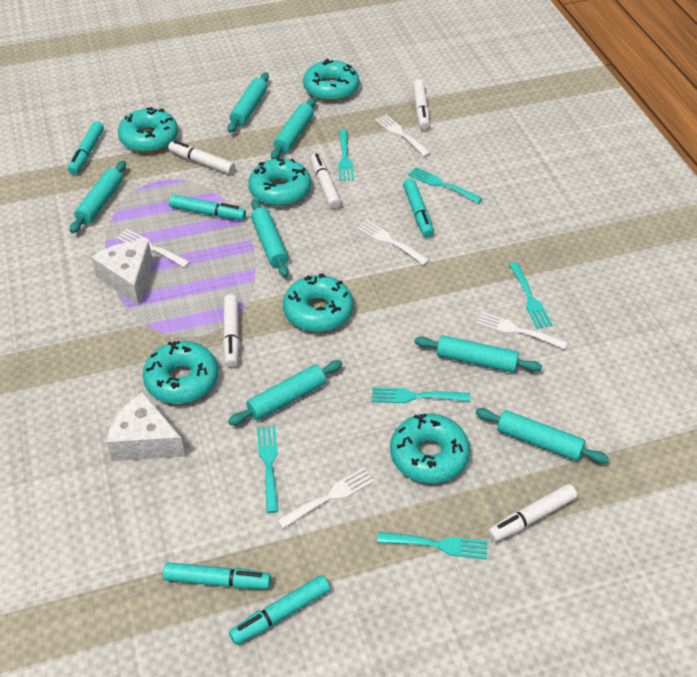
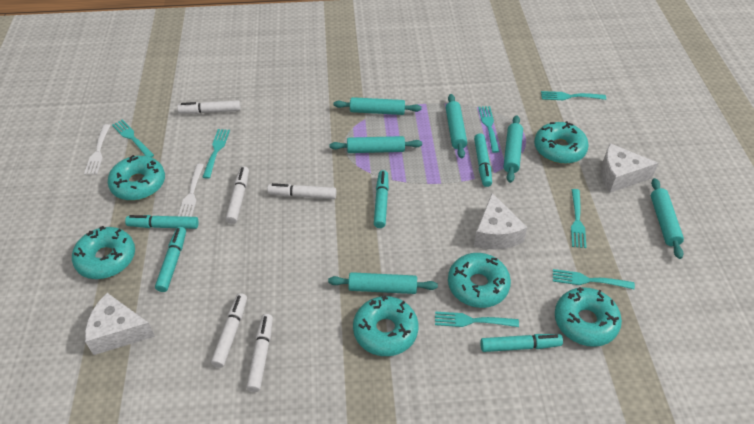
turquoise fork: [257,425,278,513] [338,129,354,181] [372,387,470,403] [377,532,488,560] [408,167,483,203] [509,262,553,329] = 6 -> [112,119,154,158] [203,129,230,179] [435,311,519,327] [478,106,500,153] [541,91,606,100] [553,269,635,289] [571,189,587,248] = 7
turquoise rolling pin: [70,161,126,233] [227,72,269,133] [228,360,342,425] [251,199,289,277] [271,98,316,159] [415,335,542,373] [475,408,609,463] = 7 -> [328,272,438,294] [329,136,422,153] [334,97,422,115] [446,94,467,158] [503,115,523,183] [651,178,684,259] = 6
white cheese: [91,241,153,305] [106,392,185,461] = 2 -> [85,293,155,355] [474,193,527,249] [601,143,659,193] = 3
white fork: [116,229,190,268] [277,468,374,528] [357,220,429,265] [375,114,431,156] [475,311,568,349] = 5 -> [84,124,110,175] [178,164,204,217] = 2

